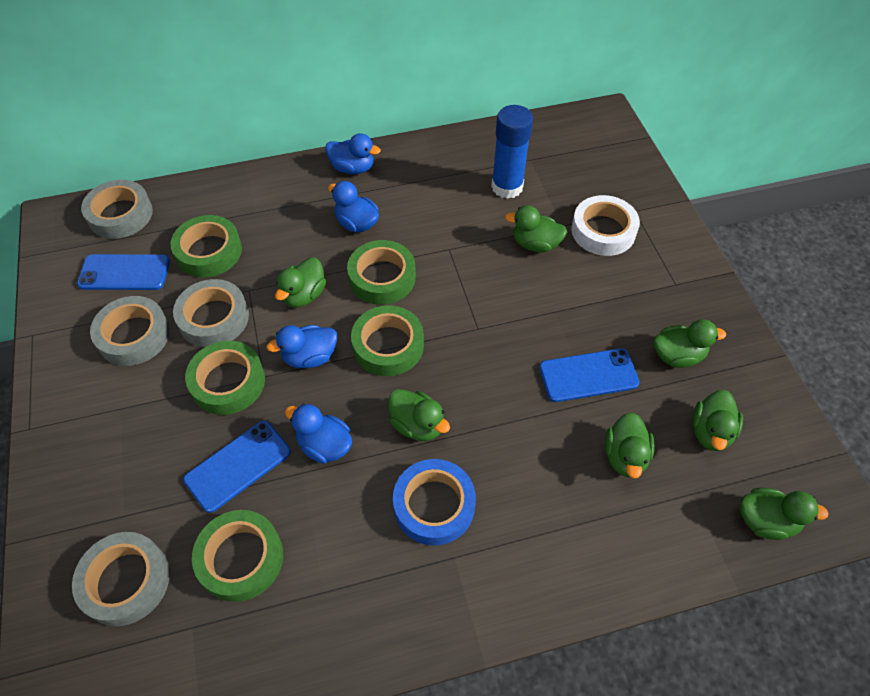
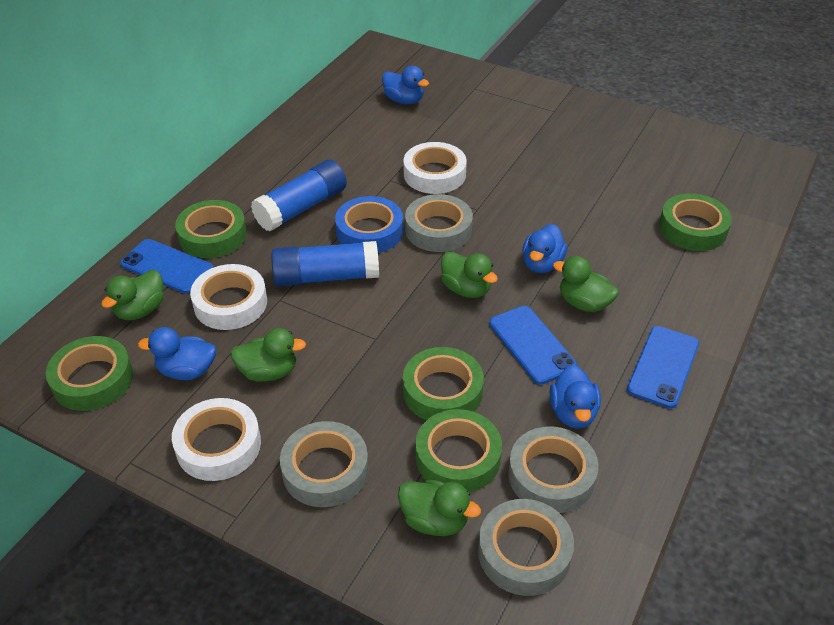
blue glue stick: [491,105,533,199] = 1 -> [251,160,347,231] [271,241,379,286] = 2
green duck: [275,257,326,308] [388,389,450,441] [505,205,567,253] [605,412,655,479] [654,319,726,368] [692,390,743,451] [740,488,829,540] = 7 -> [101,270,164,320] [230,328,306,382] [398,480,481,536] [441,251,498,298] [553,256,619,312] = 5
white tape: [571,195,640,256] = 1 -> [172,398,261,481] [190,264,267,330] [404,142,467,194] = 3

